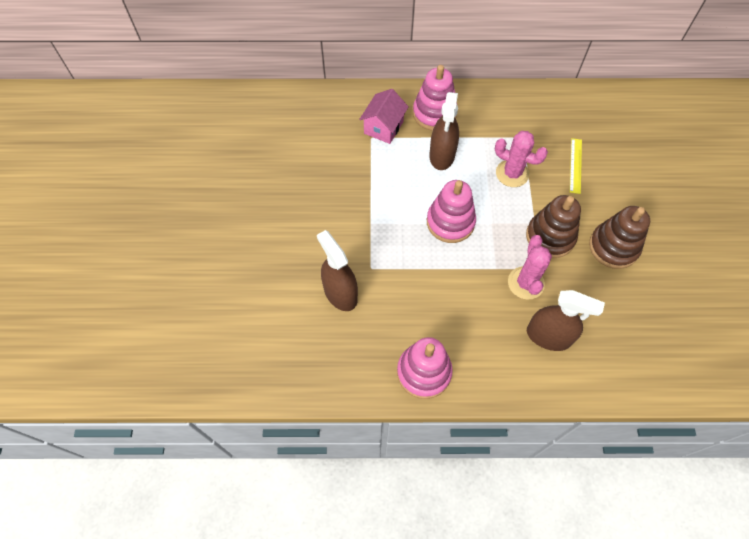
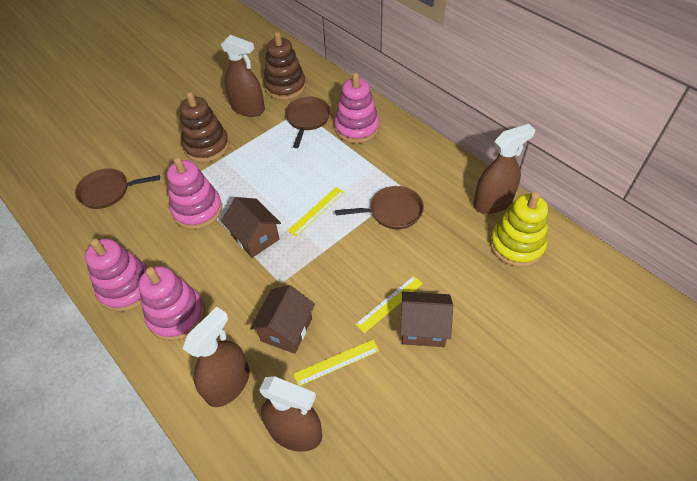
brown house: none = 0 -> [221,197,281,258] [250,285,315,354] [400,292,453,347] = 3
brown pan: none = 0 -> [75,168,160,209] [285,97,331,148] [335,186,424,229] = 3
brown spray bottle: [317,230,358,311] [429,92,459,170] [527,290,605,351] = 3 -> [183,307,250,407] [221,35,265,117] [259,376,322,452] [473,124,535,214] = 4
pink cactus: [495,131,548,187] [508,235,552,300] = 2 -> none = 0
pink house: [359,89,409,144] = 1 -> none = 0
pink stacking toy: [397,337,453,399] [413,65,457,131] [427,180,476,243] = 3 -> [85,238,148,312] [138,266,205,341] [167,157,222,230] [334,73,379,143] = 4
yellow ruler: [570,138,582,194] = 1 -> [288,187,344,236] [294,340,379,386] [355,276,423,333] = 3
yellow stacking toy: none = 0 -> [490,192,548,267] = 1

